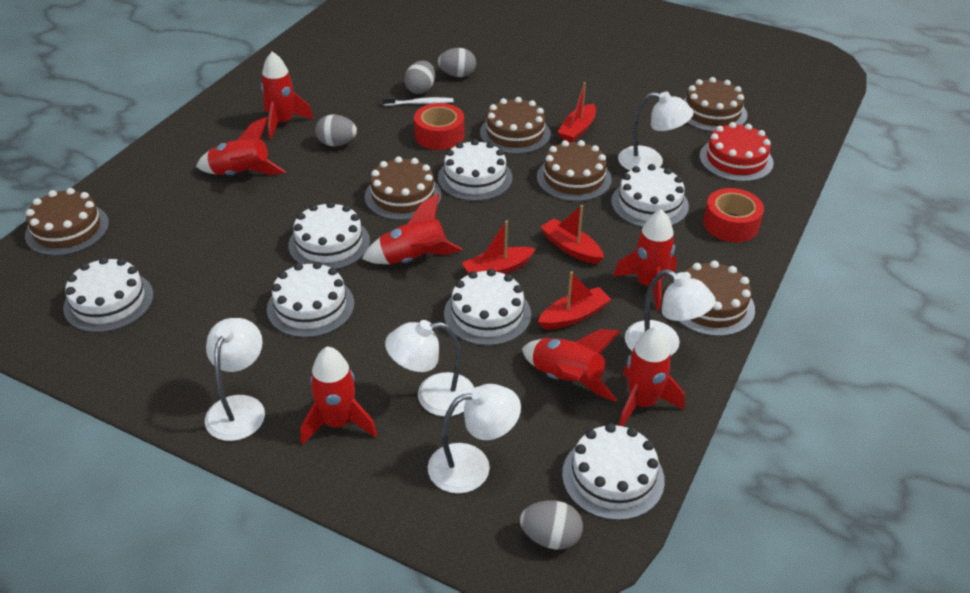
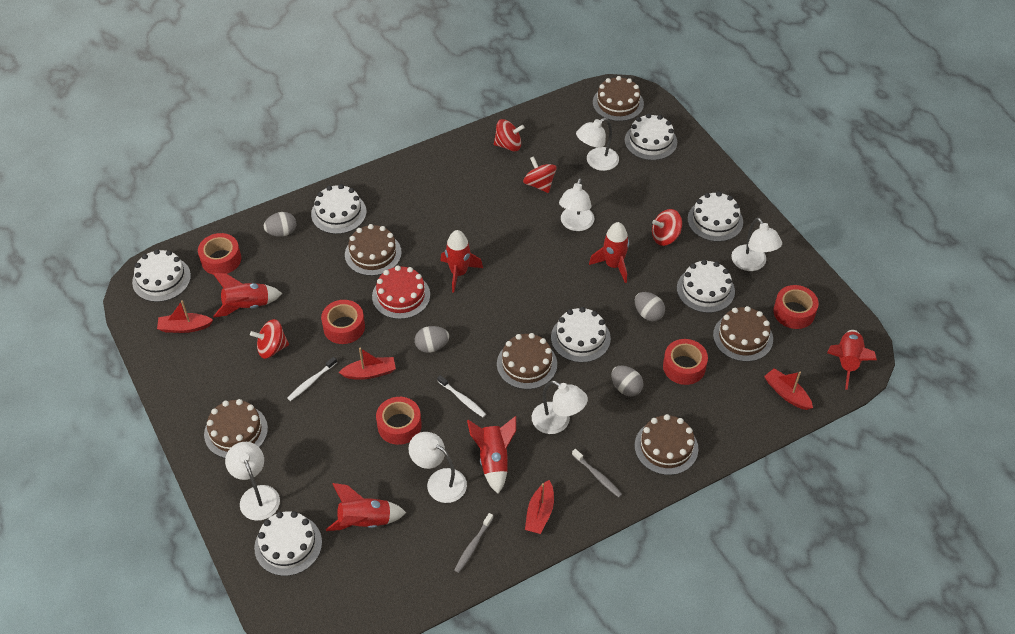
grey toothbrush: none = 0 -> [454,513,493,573] [572,449,622,497] = 2
red rocket: [196,117,286,175] [261,52,314,140] [300,346,377,445] [362,193,462,264] [522,329,620,402] [613,209,677,311] [619,327,685,426] = 7 -> [213,273,282,318] [326,483,406,531] [441,230,483,292] [467,416,516,494] [589,222,629,283] [827,330,877,390] = 6
red spinning top: none = 0 -> [250,319,289,359] [494,119,525,151] [523,156,557,193] [652,209,682,246] = 4
red tape: [414,103,464,150] [703,188,764,242] = 2 -> [198,233,241,274] [321,300,365,344] [376,397,422,445] [663,339,708,385] [773,285,819,329] = 5
white lamp: [205,318,265,441] [385,320,474,417] [428,384,521,493] [618,92,694,170] [625,269,716,356] = 5 -> [225,442,280,521] [409,432,467,503] [532,380,588,434] [559,178,594,231] [576,118,619,171] [731,218,782,271] = 6
white toothbrush: [383,96,453,106] = 1 -> [287,357,337,401] [437,375,486,417] = 2

